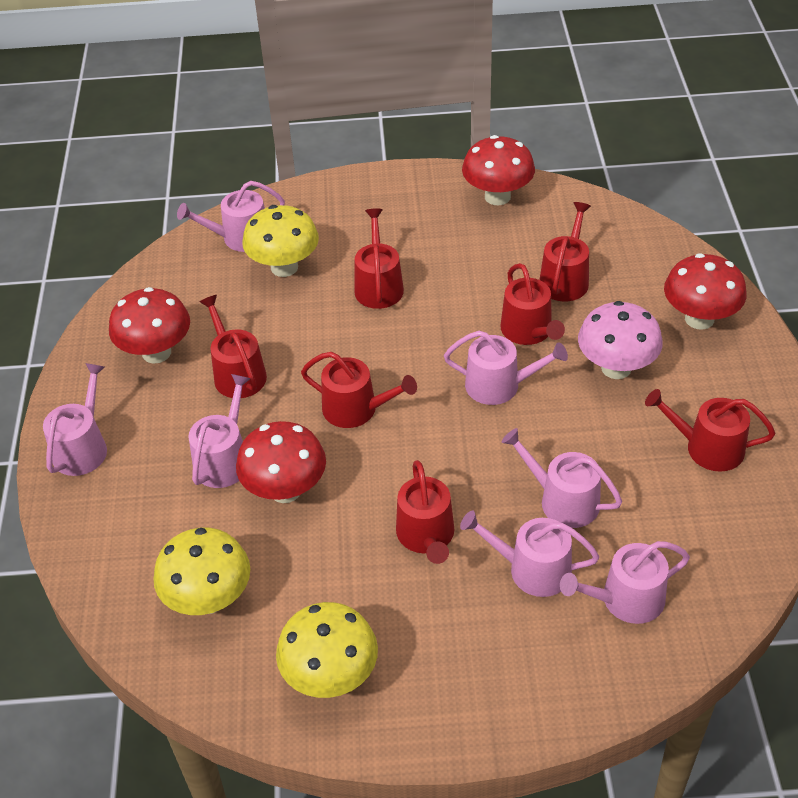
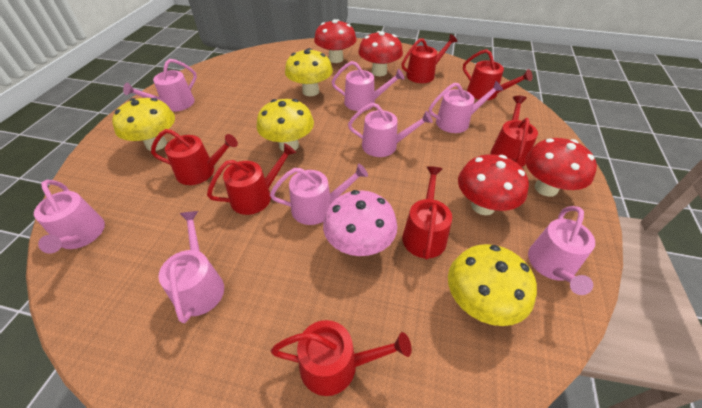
pink watering can: [43,363,107,476] [177,181,285,252] [188,374,251,488] [444,331,568,405] [460,511,599,597] [502,428,622,528] [560,541,690,624] = 7 -> [34,180,105,254] [123,59,197,112] [158,211,224,323] [270,164,368,225] [332,61,404,111] [348,103,433,157] [429,81,503,133] [528,206,595,295] = 8
yellow mushroom: [153,528,250,615] [242,205,319,277] [276,602,378,698] = 3 -> [112,98,175,151] [257,99,314,151] [285,48,333,96] [448,244,537,326] = 4

